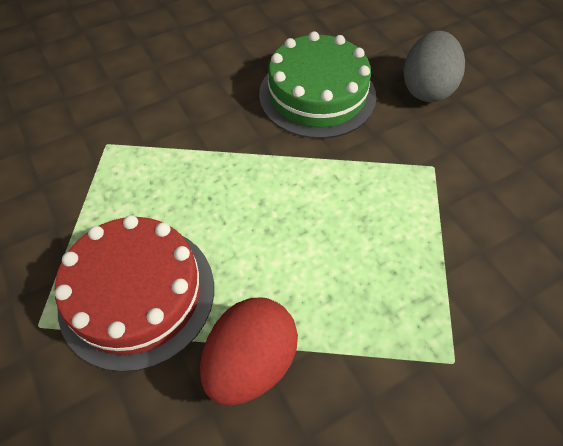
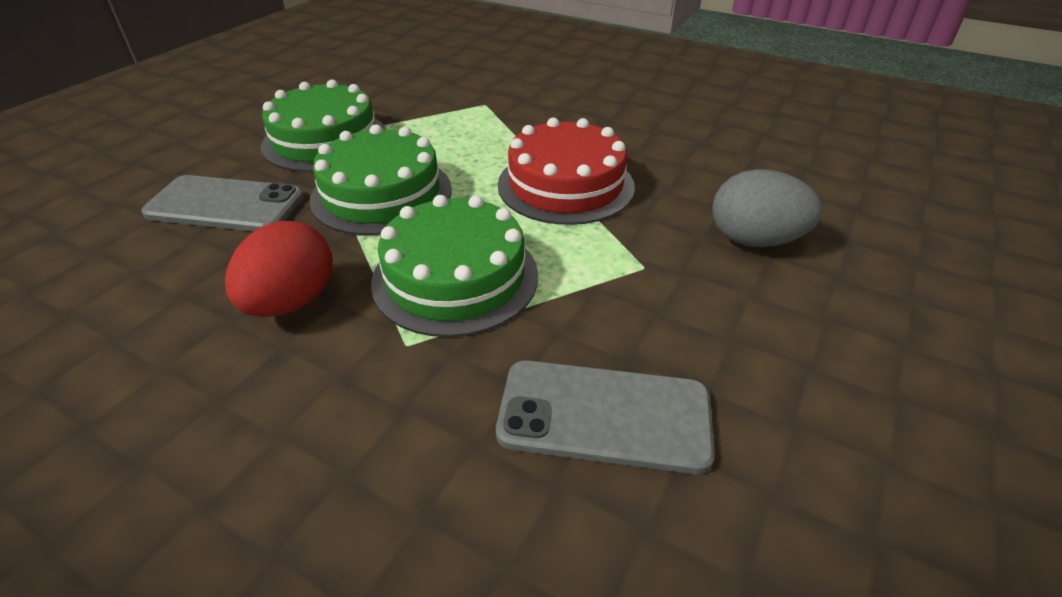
green cake: [259,31,376,139] = 1 -> [261,79,386,172] [309,124,452,235] [371,195,538,337] = 3
grey phone: none = 0 -> [141,175,304,232] [496,360,715,474] = 2

